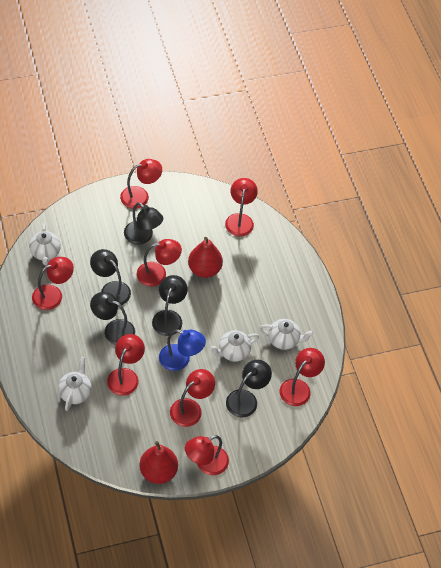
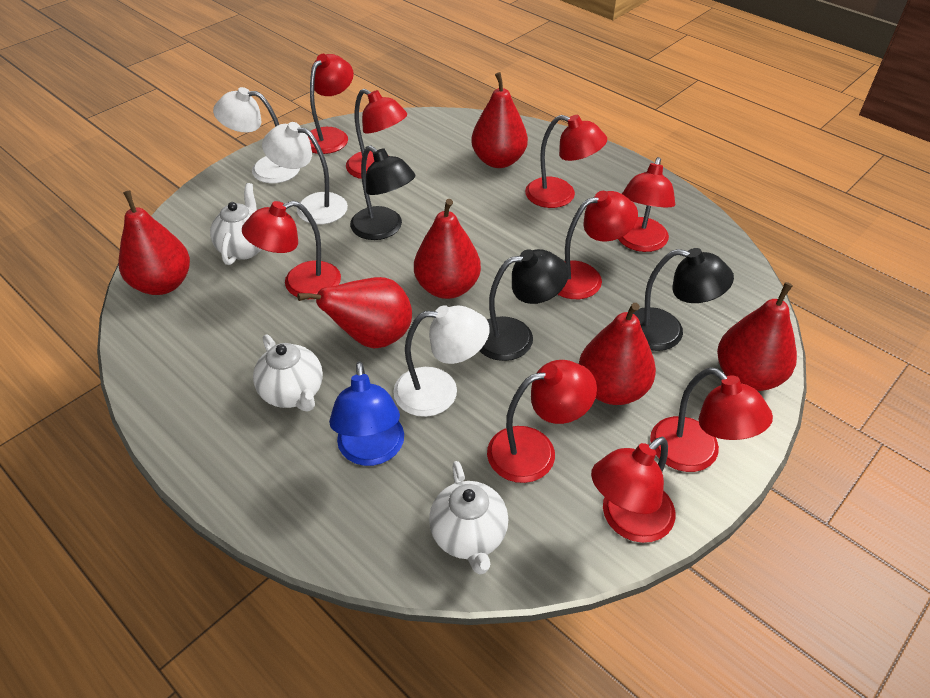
black lamp: [90,249,131,305] [90,292,135,345] [124,202,163,245] [152,275,188,336] [226,360,272,417] = 5 -> [350,146,416,240] [480,249,569,361] [633,248,734,351] = 3
red lamp: [32,257,74,310] [107,334,145,396] [120,159,162,209] [137,239,182,286] [170,369,215,427] [185,435,229,475] [225,178,258,237] [280,348,325,406] = 8 -> [242,201,341,299] [307,54,354,154] [346,89,407,179] [487,360,597,483] [525,115,607,208] [557,191,638,299] [591,437,675,543] [618,157,675,252] [650,367,773,472] = 9
red pear: [139,441,178,484] [188,237,223,278] = 2 -> [118,191,190,295] [297,277,412,348] [414,199,481,299] [471,72,528,168] [579,303,656,405] [717,282,797,391] = 6
white lamp: none = 0 -> [213,87,300,184] [262,122,348,224] [393,305,490,417] = 3
white teapot: [29,223,61,265] [58,357,92,411] [209,330,259,362] [259,319,314,350] = 4 -> [210,183,262,265] [253,334,323,411] [429,461,508,574] = 3

